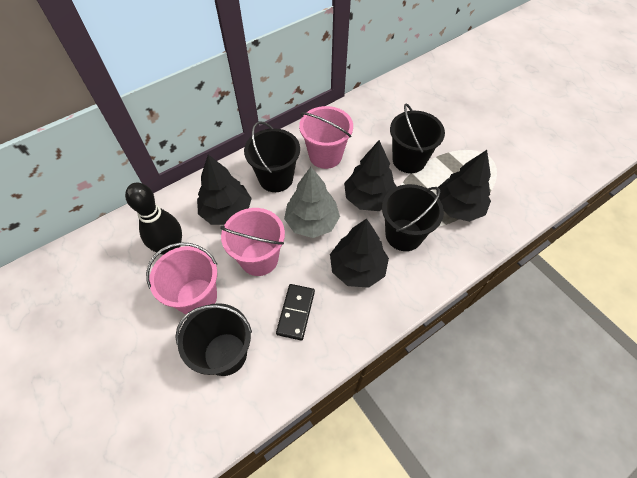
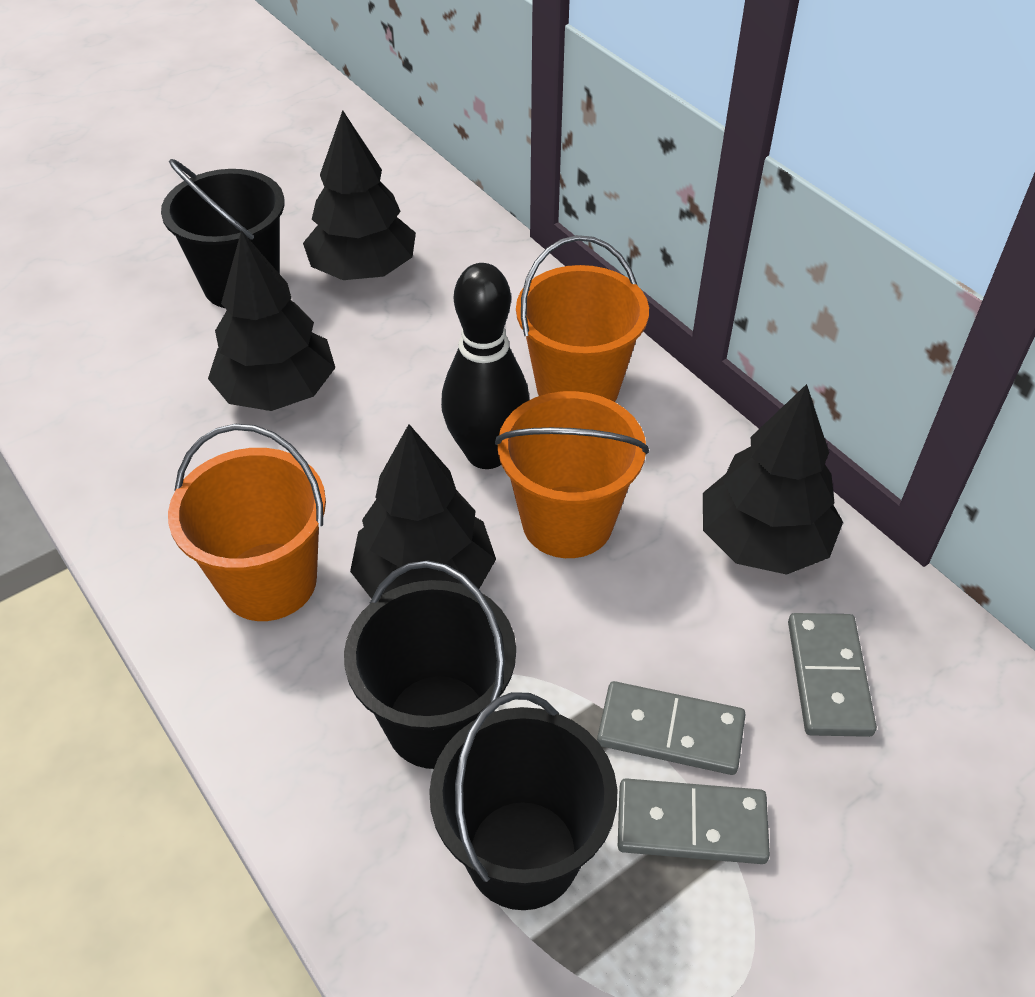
black bucket: [175,303,252,376] [244,121,300,192] [382,184,444,251] [390,103,445,173] = 4 -> [161,159,285,308] [344,561,516,769] [429,692,618,910] = 3
black domino: [276,284,315,340] = 1 -> none = 0
grey domino: none = 0 -> [597,681,746,775] [618,778,770,864] [788,613,877,737] = 3
grey tree: [284,167,340,238] = 1 -> none = 0
orange bucket: none = 0 -> [168,424,326,621] [495,391,649,558] [516,235,649,402] = 3
pink bucket: [146,243,217,314] [220,208,285,276] [299,106,353,169] = 3 -> none = 0

